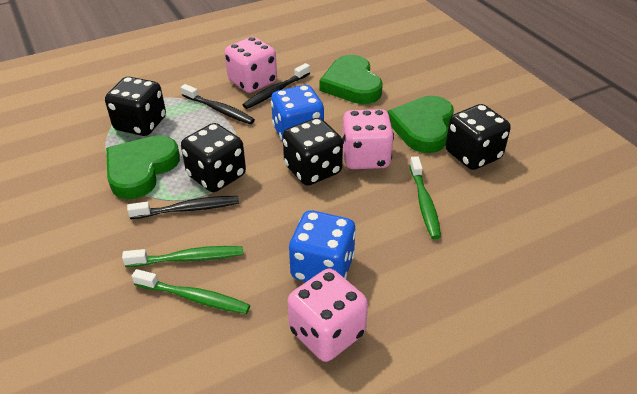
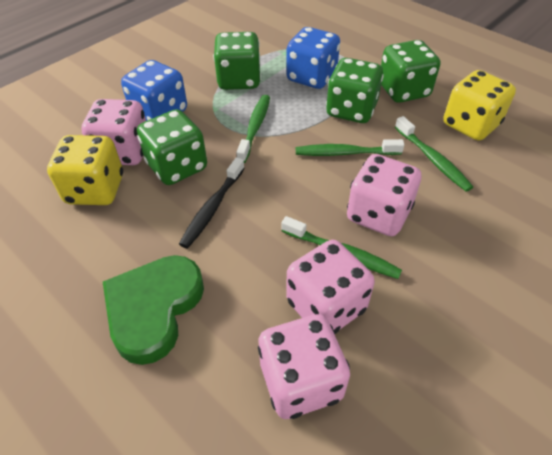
black dice: [105,77,166,136] [181,123,246,192] [283,118,343,186] [445,104,511,170] = 4 -> none = 0
black toothbrush: [127,196,239,219] [181,84,255,124] [243,63,310,109] = 3 -> [179,157,245,248] = 1
green dice: none = 0 -> [137,109,207,185] [213,32,261,90] [326,58,384,123] [381,40,440,103] = 4
green heart: [106,135,180,199] [319,55,383,104] [388,96,454,153] = 3 -> [103,255,204,365] = 1
green toothbrush: [122,246,243,267] [132,269,250,314] [409,156,441,239] = 3 -> [236,95,270,163] [282,216,402,279] [296,139,404,156] [395,116,473,192] = 4
pink dice: [225,37,277,93] [288,268,368,362] [342,109,394,169] = 3 -> [82,99,146,165] [258,314,350,419] [286,240,375,334] [347,154,421,236] = 4
yellow dice: none = 0 -> [47,135,123,205] [443,70,516,141] = 2

